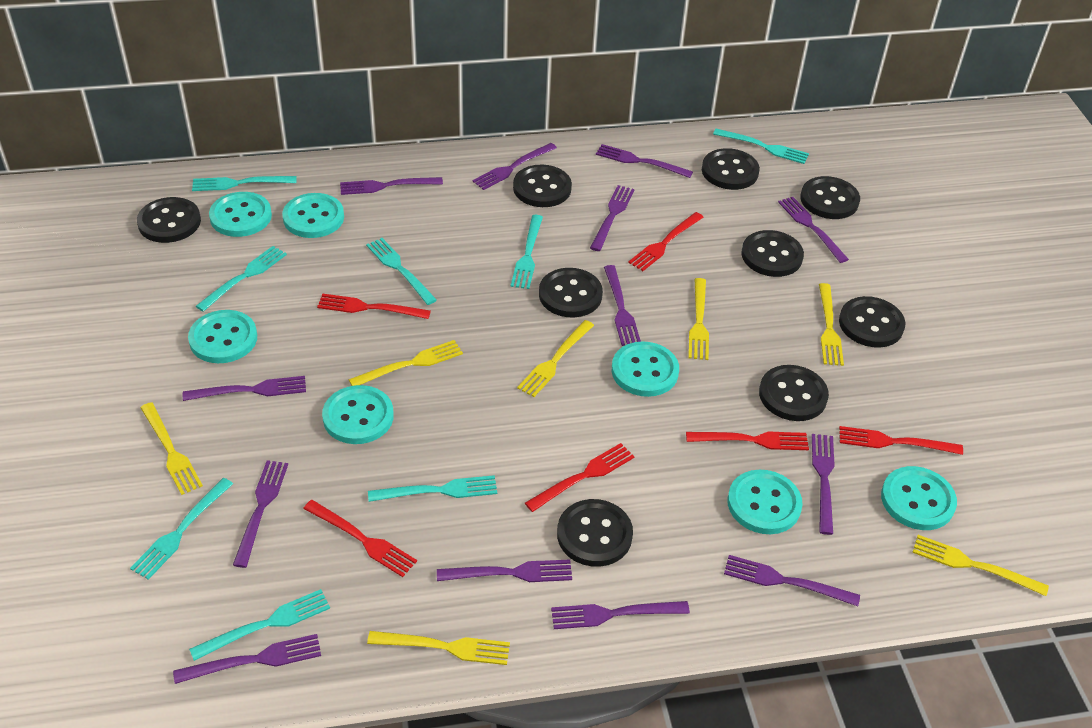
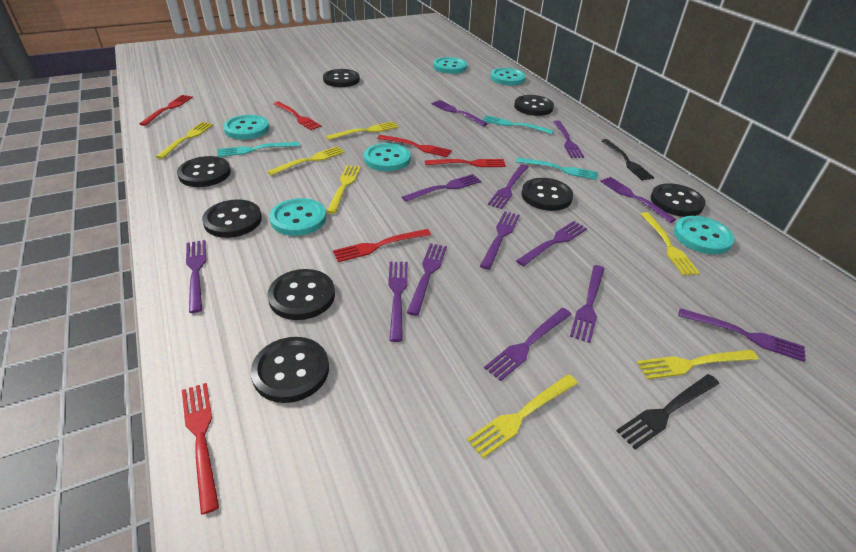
black button: [137,197,201,243] [513,165,572,207] [539,268,603,318] [557,499,633,567] [702,148,760,190] [741,230,804,277] [759,365,829,421] [800,176,860,219] [839,296,906,348] = 9 -> [177,156,231,187] [202,199,262,238] [251,337,329,403] [267,269,335,320] [323,69,360,87] [514,95,554,116] [521,178,573,211] [651,183,706,217] = 8
black fork: none = 0 -> [601,139,654,180] [616,374,719,450] = 2
turquoise button: [188,310,257,363] [209,192,272,237] [282,193,344,238] [322,385,394,444] [612,341,679,397] [727,470,803,534] [881,466,957,530] = 7 -> [223,115,269,139] [269,198,326,236] [364,143,411,171] [433,57,467,74] [490,68,526,85] [674,216,735,254] = 6
turquoise fork: [130,478,233,580] [189,589,330,661] [192,176,297,191] [196,246,287,312] [366,238,437,305] [368,475,497,502] [511,215,543,289] [713,128,809,164] = 8 -> [217,142,300,157] [483,115,554,134] [516,158,598,180] = 3

